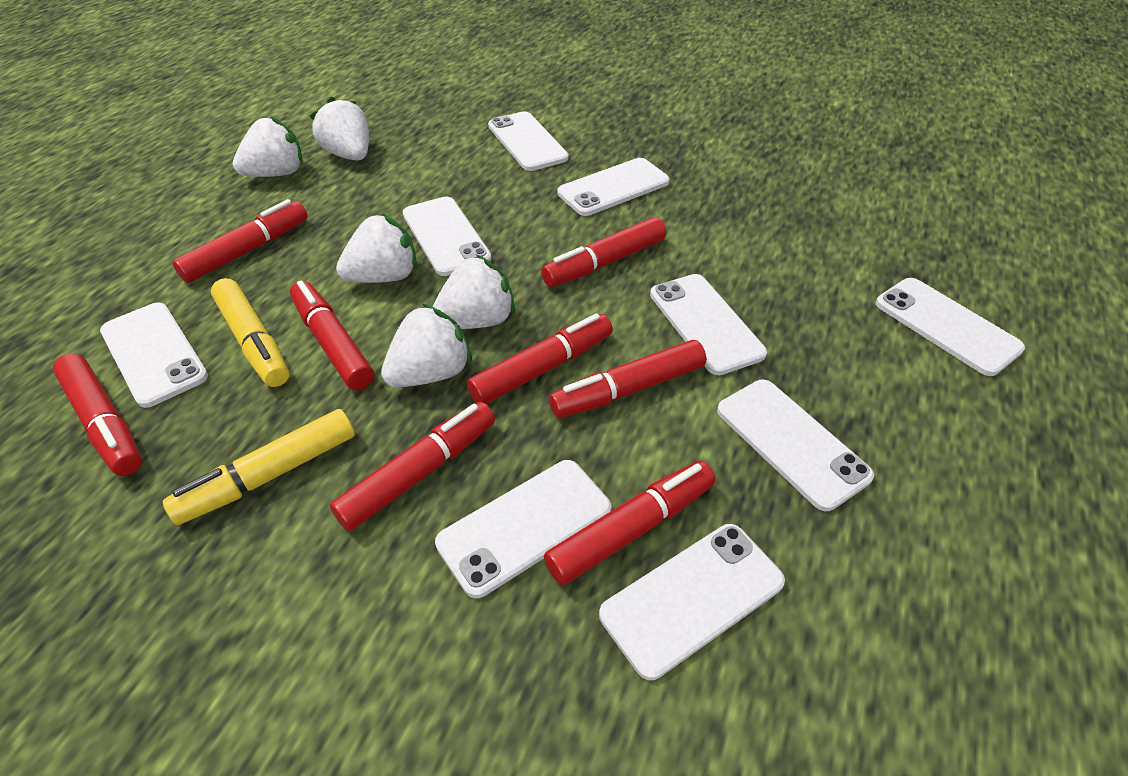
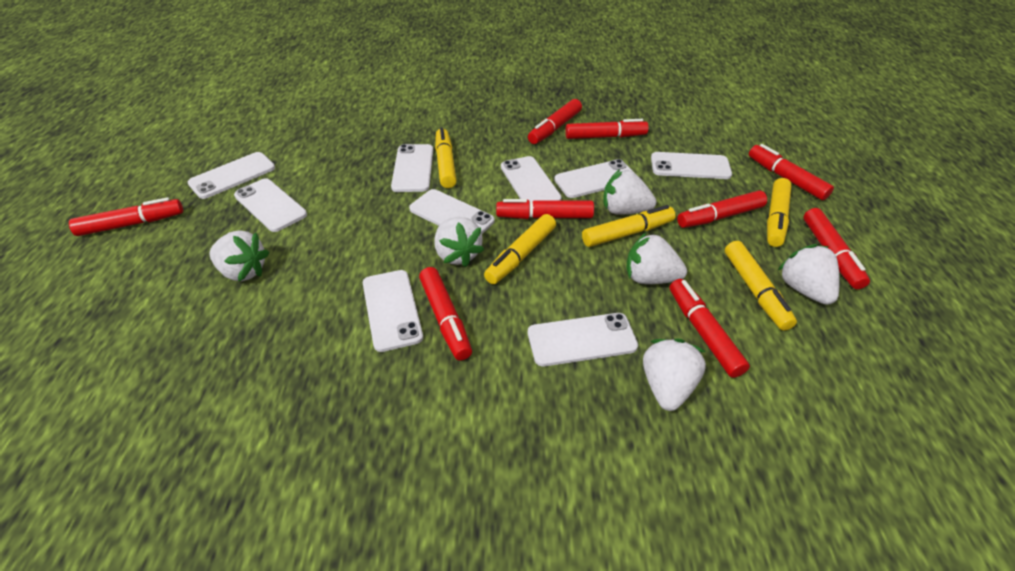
red marker: [53,354,142,476] [172,199,308,283] [290,281,374,390] [330,402,495,531] [467,313,613,404] [541,217,666,287] [544,461,715,585] [549,340,706,418] = 8 -> [69,197,183,236] [419,267,472,361] [496,199,594,219] [528,99,582,144] [565,119,649,139] [669,279,750,378] [677,191,767,228] [749,144,834,200] [803,208,870,289] = 9
white strawberry: [233,116,303,177] [310,96,369,160] [336,213,417,283] [381,303,472,387] [433,254,515,329] = 5 -> [209,230,269,282] [434,217,484,267] [603,169,656,215] [626,232,687,284] [643,339,706,411] [778,244,840,305] = 6
yellow marker: [163,409,355,525] [211,278,289,387] = 2 -> [435,128,457,188] [484,214,556,284] [582,205,676,247] [725,241,797,331] [767,178,792,247] = 5

